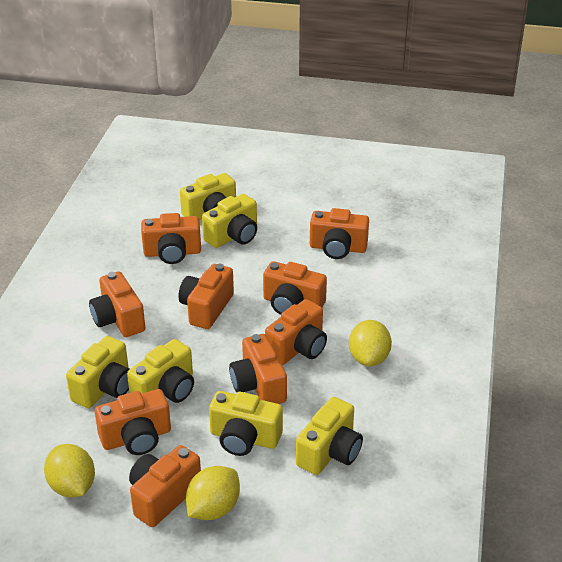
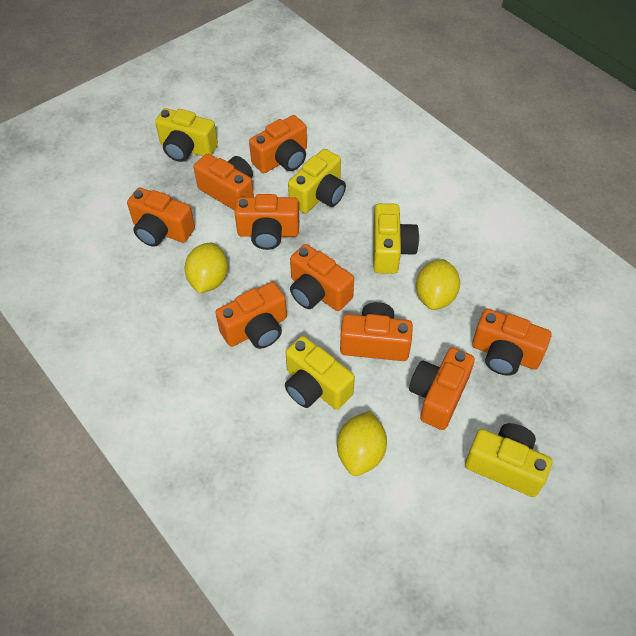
yellow camera: [66,336,130,408] [127,339,194,403] [180,173,236,220] [202,194,257,248] [209,391,283,456] [296,397,363,475] = 6 -> [155,108,218,162] [285,336,355,410] [288,149,346,214] [373,203,419,274] [465,423,552,497] = 5

